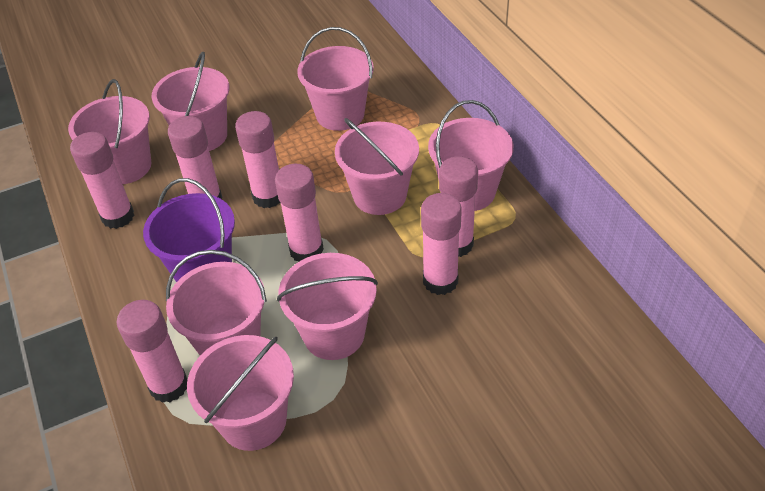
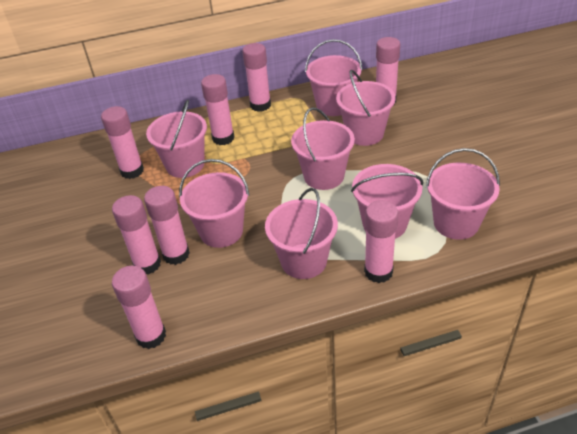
pink glue stick: [70,132,135,229] [116,300,187,403] [168,116,223,199] [235,111,281,208] [275,164,324,262] [421,193,462,295] [439,156,478,257] = 7 -> [101,106,144,179] [112,195,161,275] [112,266,166,349] [144,186,190,265] [201,74,234,145] [242,43,271,112] [364,200,398,283] [376,37,400,104] = 8
purple bucket: [143,178,235,282] = 1 -> none = 0

